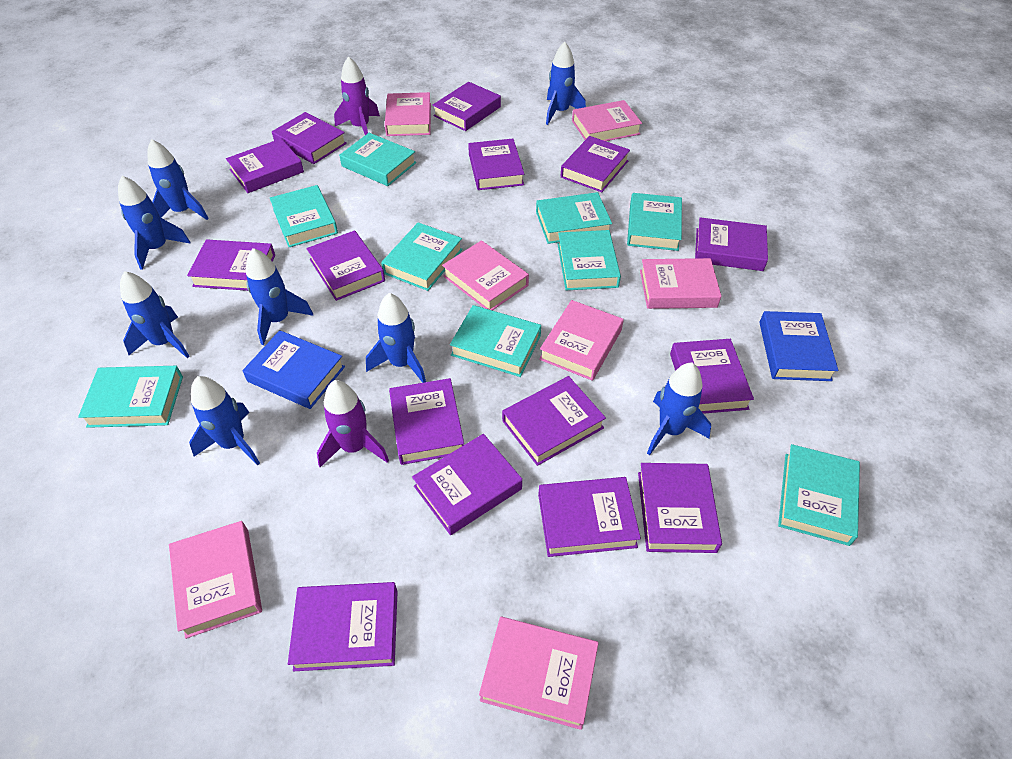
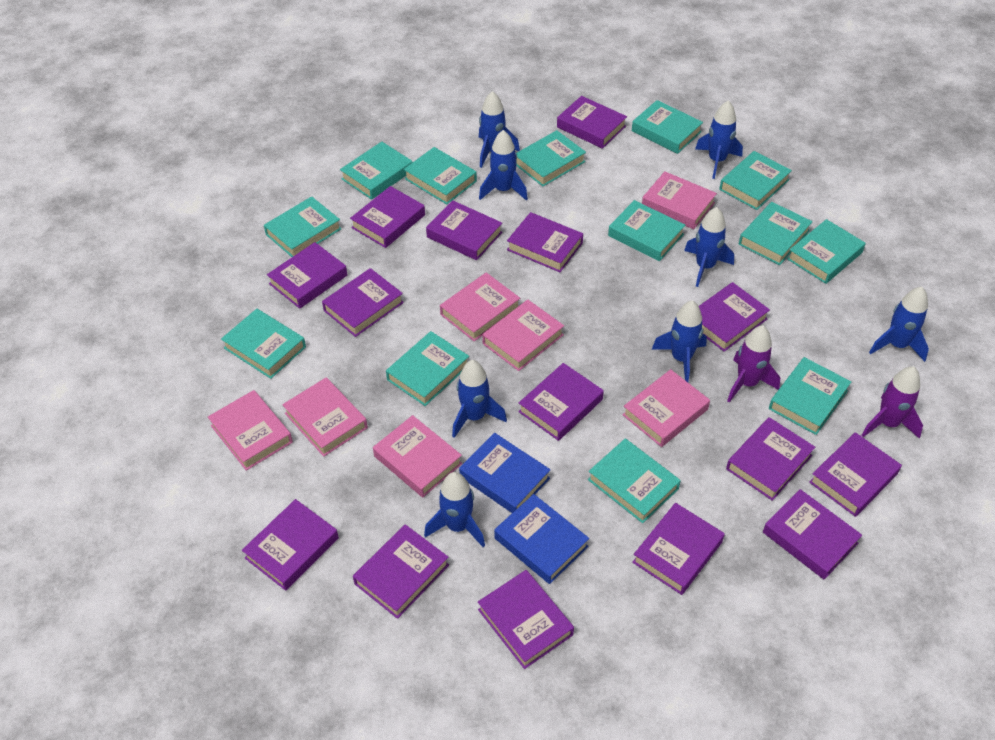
turquoise book: [78,366,183,428] [270,185,338,247] [339,133,416,186] [381,222,463,291] [450,305,541,377] [536,192,612,244] [558,230,621,290] [627,193,682,251] [778,444,860,546] = 9 -> [221,309,306,379] [264,196,342,257] [340,142,412,200] [386,331,469,406] [404,147,477,205] [516,130,586,186] [588,438,681,523] [608,200,685,261] [632,100,703,154] [719,151,792,210] [739,202,813,265] [769,357,851,435] [787,219,866,284] = 13

